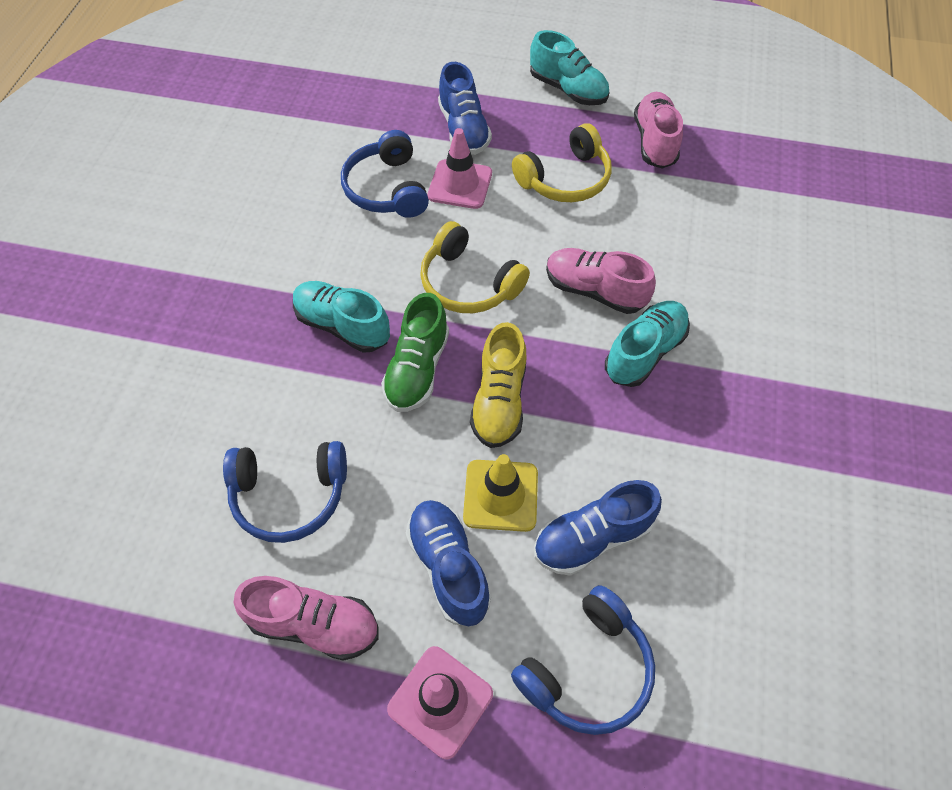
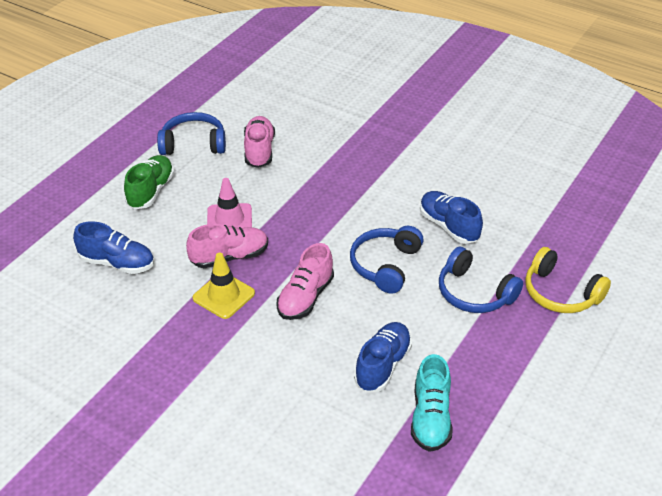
pink traffic cone: [387,646,493,759] [428,128,492,209] = 2 -> [207,178,252,228] = 1
turquoise shoe: [293,281,390,353] [530,30,609,105] [605,301,690,387] = 3 -> [411,354,453,452] = 1
yellow headphones: [420,221,530,313] [512,123,612,202] = 2 -> [525,247,611,313] = 1
yellow shoe: [470,322,526,448] = 1 -> none = 0

